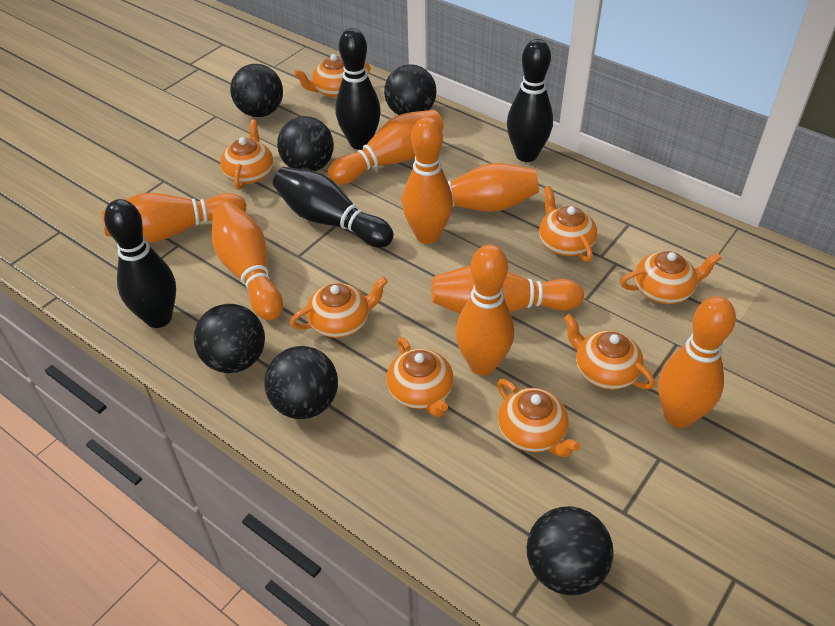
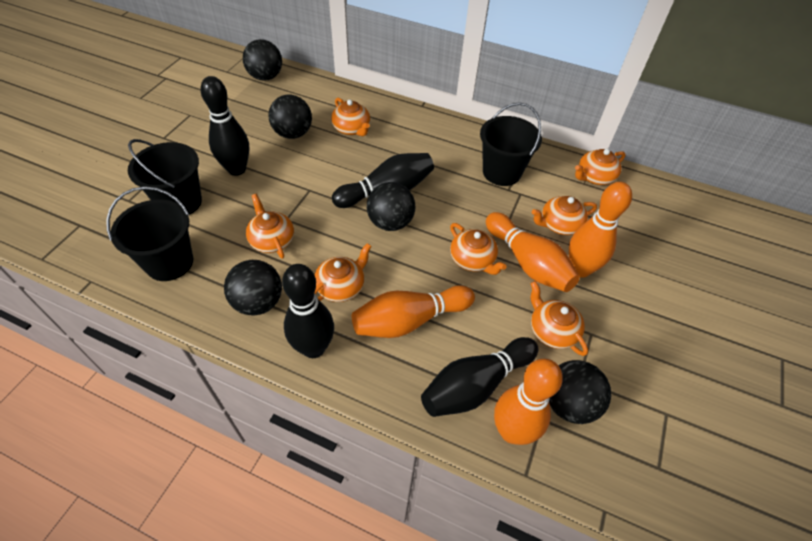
black ball: [193,304,265,373] [230,64,283,117] [264,346,338,419] [277,116,334,171] [384,64,437,115] [527,506,614,595] = 6 -> [224,260,282,316] [243,39,282,81] [268,95,312,139] [367,182,415,231] [549,360,611,424] = 5
black bucket: none = 0 -> [106,186,193,281] [128,139,202,215] [480,102,542,186] = 3
orange bowling pin: [101,193,246,243] [212,202,283,320] [328,110,444,185] [401,163,539,212] [402,117,453,244] [431,265,584,314] [456,245,514,375] [658,296,736,428] = 8 -> [352,285,475,338] [486,212,580,292] [494,359,563,445] [569,182,632,278] = 4
orange teapot: [220,119,273,190] [290,277,388,338] [294,54,370,98] [386,337,454,417] [497,379,580,457] [539,186,597,262] [564,314,655,390] [621,251,722,304] = 8 -> [246,194,294,259] [315,243,372,302] [331,98,370,136] [450,223,506,275] [530,281,588,356] [532,196,597,235] [575,149,626,185] = 7

